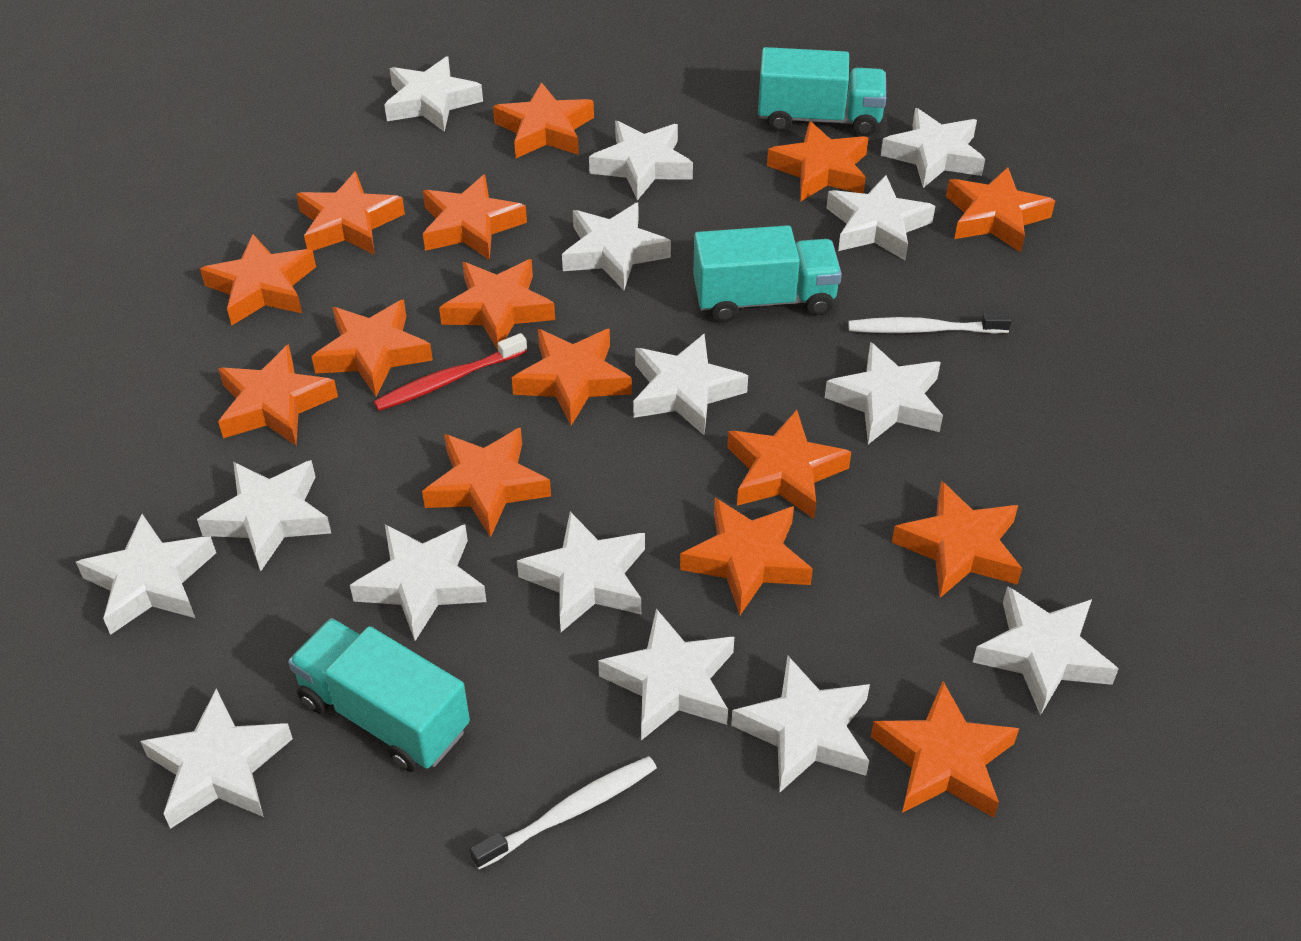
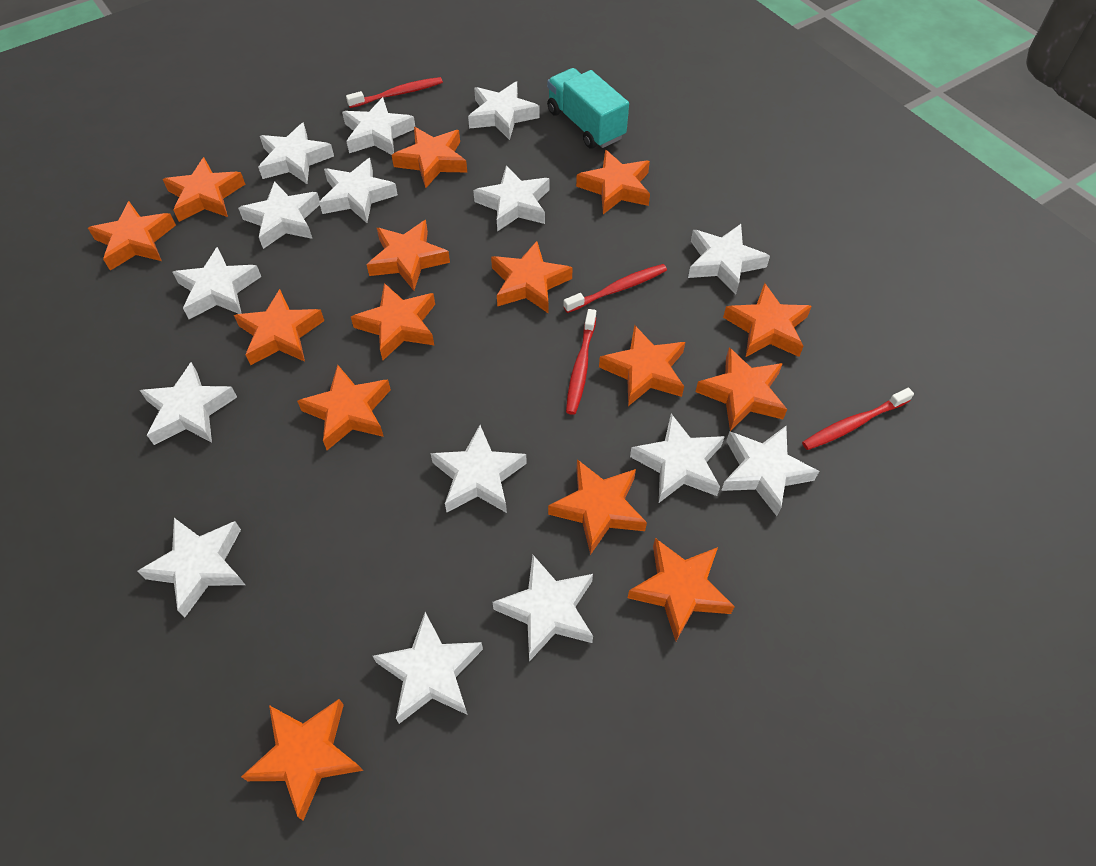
red toothbrush: [374,333,527,411] = 1 -> [346,77,443,108] [563,264,667,313] [566,309,596,415] [802,388,914,450] = 4
turquoise truck: [288,618,470,772] [693,225,842,323] [758,47,886,136] = 3 -> [547,68,629,149] = 1
white toothbrush: [470,756,657,869] [848,313,1012,334] = 2 -> none = 0

